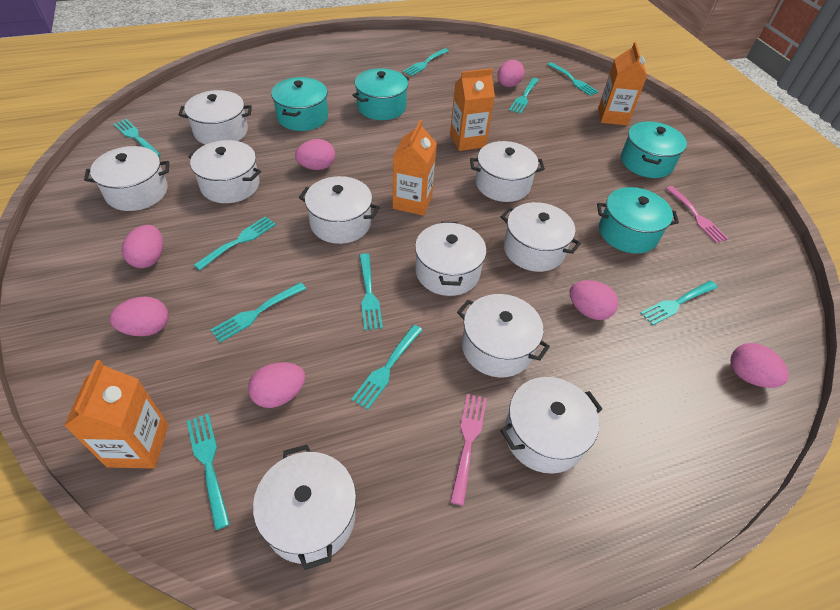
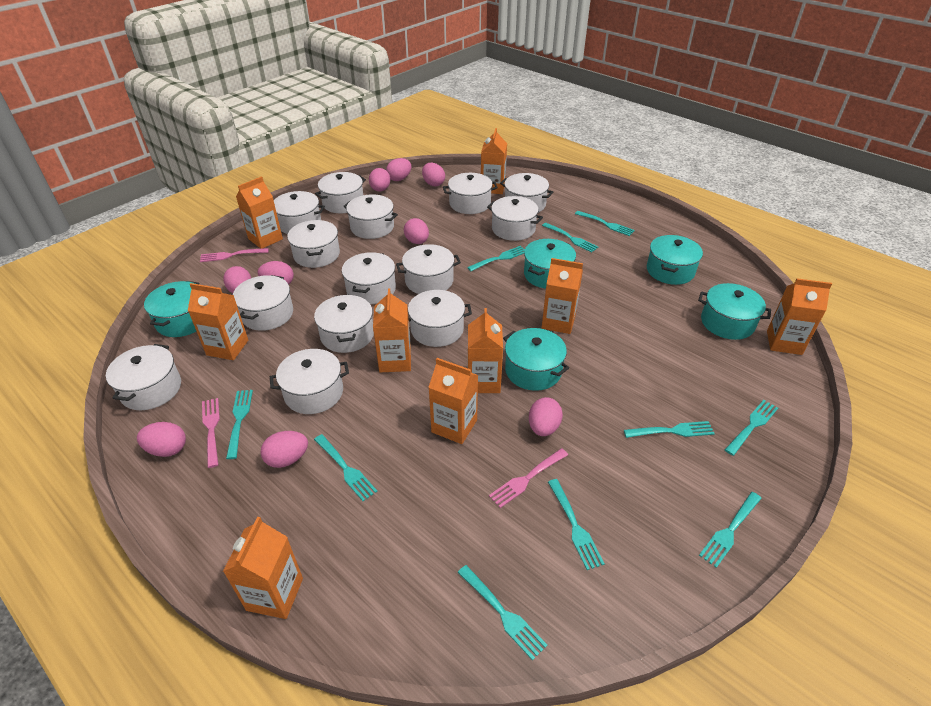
orange carton: [64,360,169,468] [393,120,437,216] [450,68,495,151] [598,42,647,126] = 4 -> [188,283,248,360] [223,517,303,619] [236,176,283,249] [373,288,411,372] [428,358,478,444] [468,308,503,393] [481,128,507,194] [542,258,583,334] [767,278,832,355] = 9
pink egg: [110,297,168,336] [122,225,163,268] [248,362,305,408] [295,139,335,170] [497,60,524,87] [570,280,618,320] [730,343,789,388] = 7 -> [137,422,186,457] [223,266,251,293] [258,261,294,285] [261,431,308,468] [369,168,390,192] [386,158,411,181] [404,218,429,244] [422,163,445,186] [529,397,563,436] = 9
pink fork: [450,394,487,505] [666,186,729,243] = 2 -> [200,248,269,262] [202,398,220,468] [489,448,568,508] = 3
turquoise pot: [271,77,328,131] [352,68,409,120] [597,187,679,254] [621,121,687,178] = 4 -> [144,281,199,337] [503,328,569,391] [524,239,576,289] [647,235,703,285] [698,283,771,340] = 5
white pot: [84,146,169,211] [179,90,252,145] [188,140,261,203] [253,445,356,570] [299,176,380,244] [415,221,487,296] [457,294,550,378] [470,141,545,202] [500,377,602,474] [501,202,581,272] = 10 -> [106,344,181,410] [233,275,293,331] [270,349,349,414] [274,191,325,234] [287,220,340,268] [314,294,374,353] [315,172,366,213] [342,252,396,304] [343,194,398,239] [396,244,461,294] [408,290,472,347] [443,173,498,214] [487,196,543,241] [500,173,553,213] = 14

